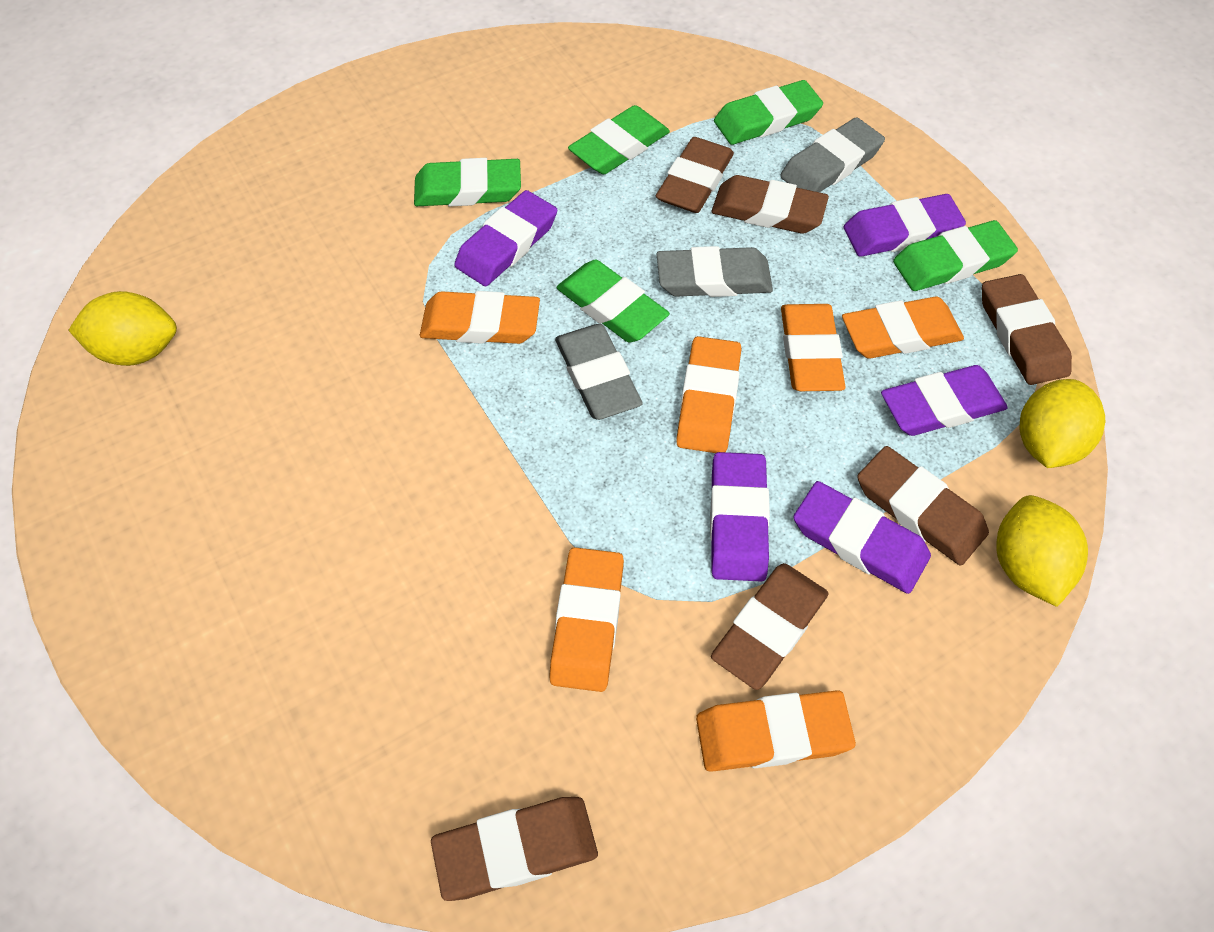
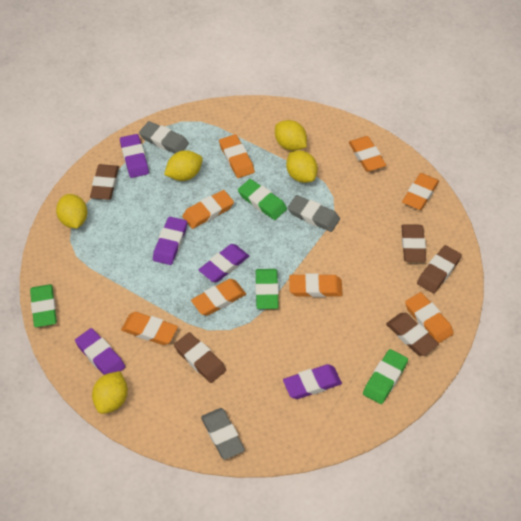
brown eraser: [431,797,598,901] [656,137,734,213] [711,175,829,233] [711,563,828,690] [857,446,989,566] [982,274,1072,385] = 6 -> [90,164,119,200] [174,332,226,383] [386,313,439,356] [402,224,426,262] [417,245,462,293] = 5
green eraser: [414,158,521,207] [556,259,670,343] [568,105,670,174] [714,80,823,145] [893,220,1018,291] = 5 -> [30,284,57,327] [238,179,287,220] [255,269,279,309] [363,349,408,404] = 4
orange eraser: [420,291,540,344] [549,547,624,692] [676,336,741,453] [696,690,856,772] [781,304,846,391] [842,296,964,359] = 6 -> [121,312,178,345] [182,190,234,229] [191,279,246,316] [219,134,255,178] [289,274,343,297] [349,136,386,172] [402,173,439,210] [405,292,454,343] = 8
yellow lemon: [68,291,177,366] [996,495,1088,607] [1020,379,1105,468] = 3 -> [56,194,88,229] [92,371,128,414] [164,150,203,181] [275,120,307,151] [286,150,318,183] = 5

